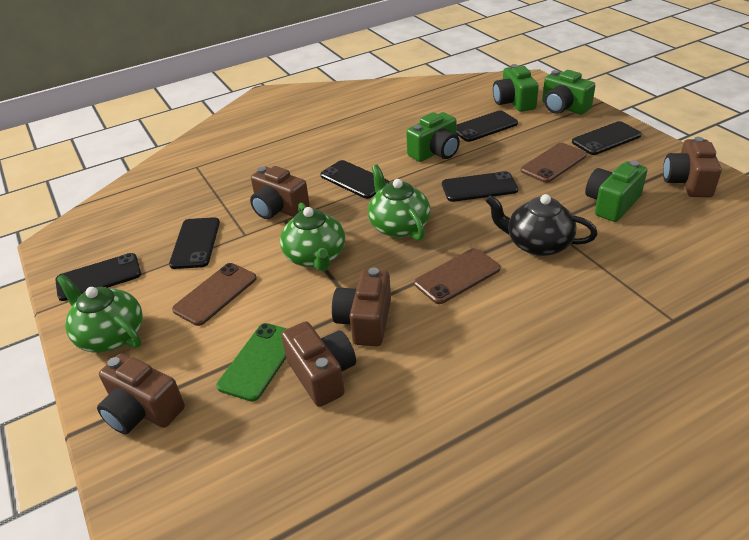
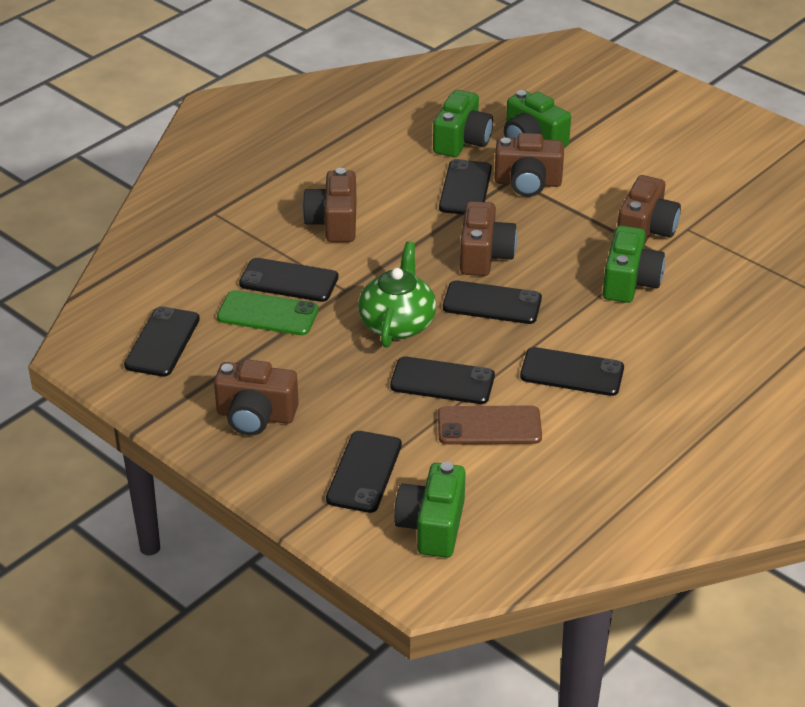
black phone: [55,253,141,301] [169,217,220,269] [320,160,389,199] [442,171,518,202] [456,110,518,142] [572,121,642,155] = 6 -> [124,306,200,377] [239,258,338,302] [326,431,402,513] [390,356,495,404] [439,159,492,215] [443,280,542,324] [520,347,624,396] = 7
black teapot: [486,194,598,256] = 1 -> none = 0
brown phone: [172,263,257,326] [414,248,501,304] [521,143,587,183] = 3 -> [438,405,542,444] = 1
green teapot: [57,274,143,353] [280,203,345,272] [368,165,431,240] = 3 -> [358,241,436,348] = 1

